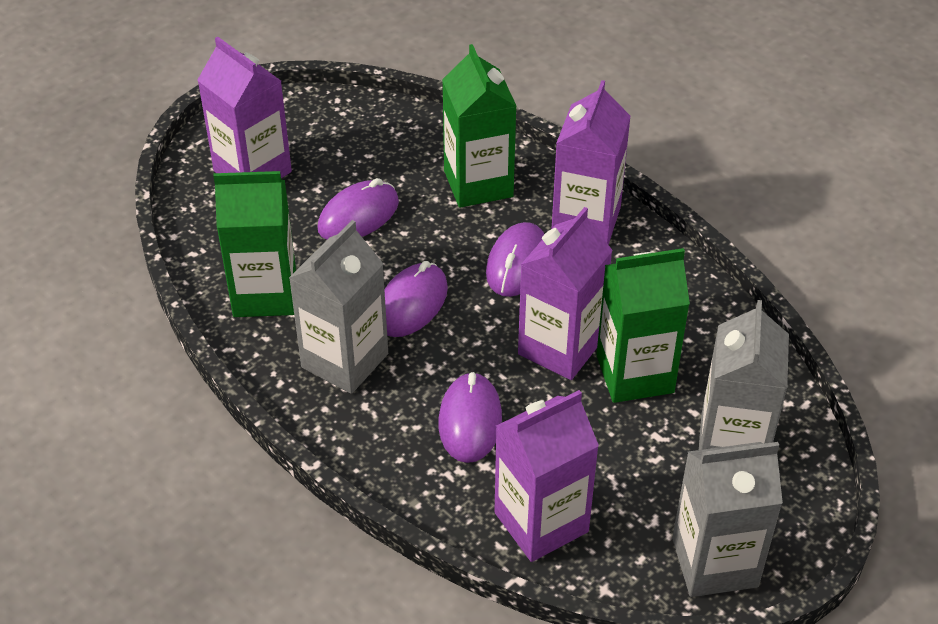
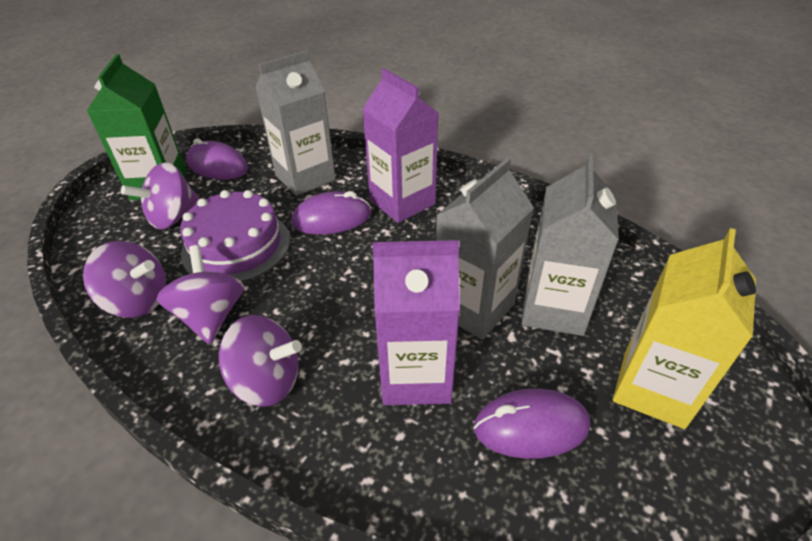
green carton: [213,171,296,317] [442,44,516,208] [596,248,690,403] = 3 -> [87,54,187,200] = 1
purple cake: none = 0 -> [180,190,290,282] = 1
purple carton: [198,36,292,178] [494,390,599,562] [518,207,613,380] [552,80,631,245] = 4 -> [362,68,438,223] [372,240,460,405] = 2
purple mouse: [318,178,399,239] [384,261,448,337] [439,372,502,463] [486,222,544,297] = 4 -> [186,139,248,180] [291,191,371,234] [474,389,591,459] = 3
purple spinning top: none = 0 -> [83,241,166,318] [121,162,200,230] [157,245,244,344] [219,315,302,407] = 4
yellow carton: none = 0 -> [613,228,756,429] = 1

